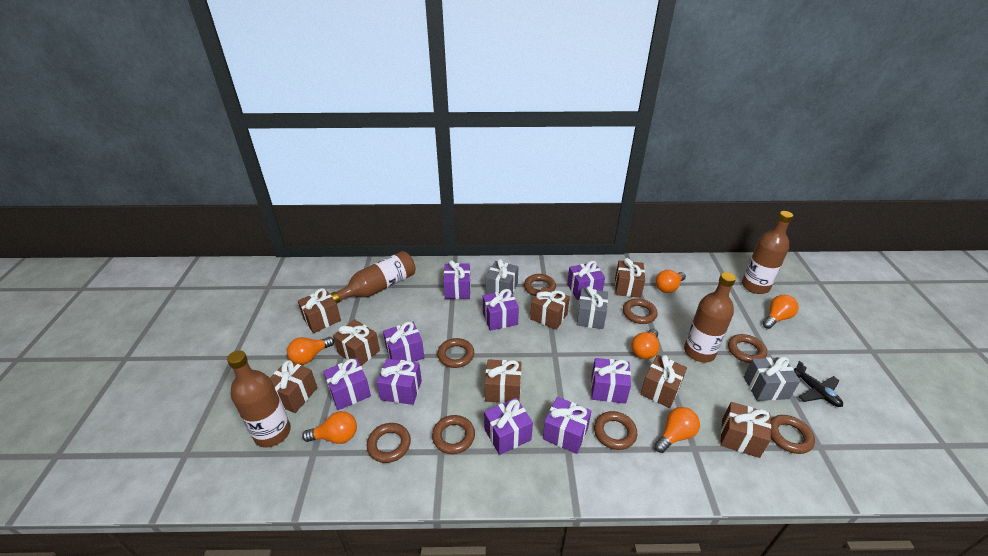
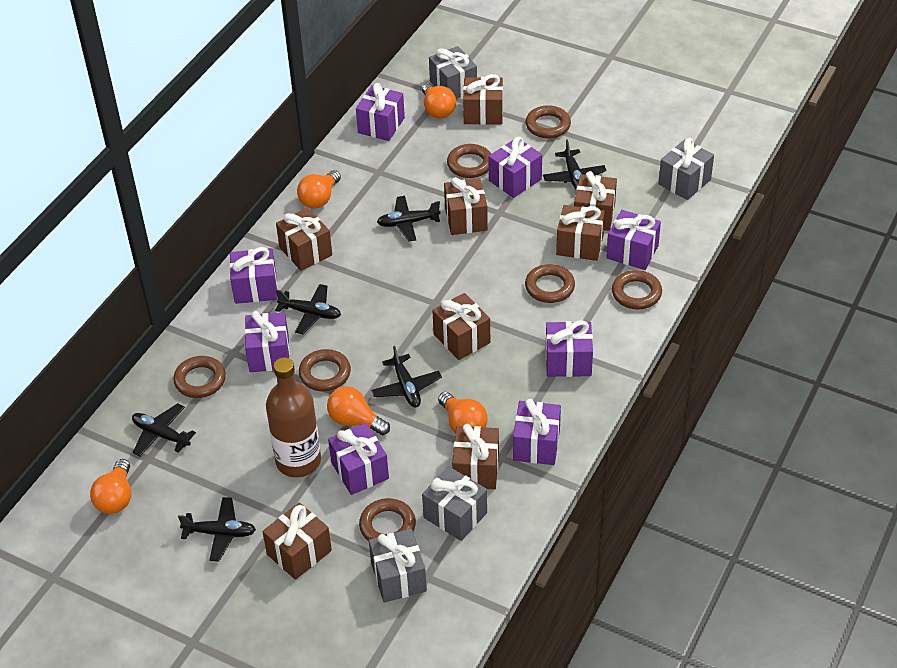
black plane: [794,361,843,407] = 1 -> [132,403,196,457] [178,497,256,562] [275,284,341,334] [371,346,442,407] [377,196,441,242] [543,139,606,189] = 6
brown bottle: [227,350,291,447] [330,251,416,303] [684,272,736,363] [742,211,793,294] = 4 -> [266,357,321,477] = 1
brown ring: [367,423,411,463] [432,415,475,454] [437,338,474,368] [524,274,556,296] [594,411,637,450] [623,298,658,324] [728,334,767,363] [770,415,815,454] = 8 -> [173,356,226,398] [299,349,351,391] [359,498,416,541] [447,144,491,178] [525,105,571,139] [525,264,575,303] [612,270,662,309] = 7
grey gift: [485,259,518,294] [577,286,608,329] [744,357,800,401] = 3 -> [369,529,427,603] [422,466,487,541] [429,46,477,99] [659,138,714,200] = 4
orange light bulb: [287,337,334,365] [302,411,357,444] [631,329,659,359] [654,407,700,453] [656,270,686,293] [762,295,799,329] = 6 -> [90,459,131,514] [297,170,341,209] [327,387,390,435] [422,83,456,119] [438,392,488,433] = 5
purple gift: [323,358,371,410] [377,359,422,405] [383,321,424,362] [443,260,471,299] [483,289,519,331] [484,398,533,455] [543,397,592,454] [567,261,605,300] [591,358,631,404] = 9 -> [229,247,277,304] [245,311,290,372] [328,423,389,495] [356,83,405,141] [489,137,542,198] [513,399,561,465] [546,320,593,377] [606,210,661,270] = 8

